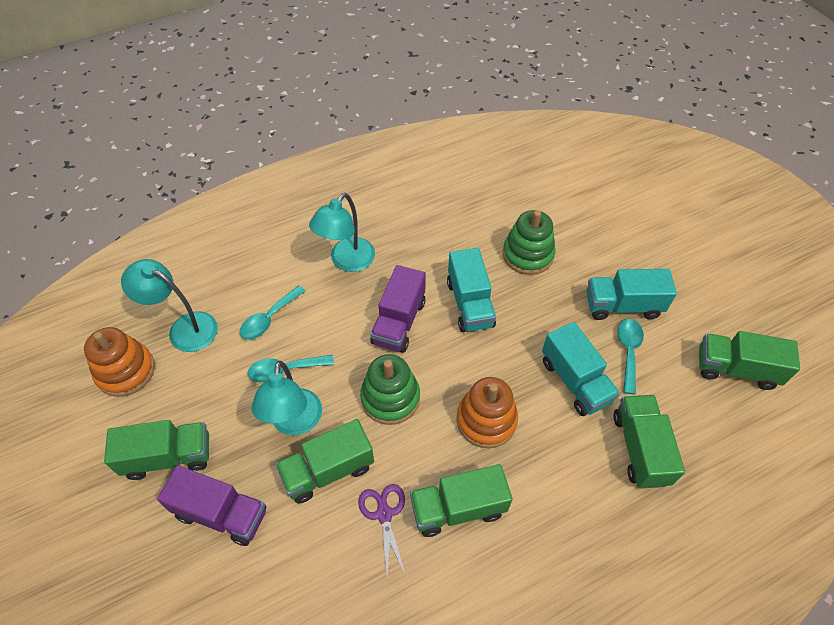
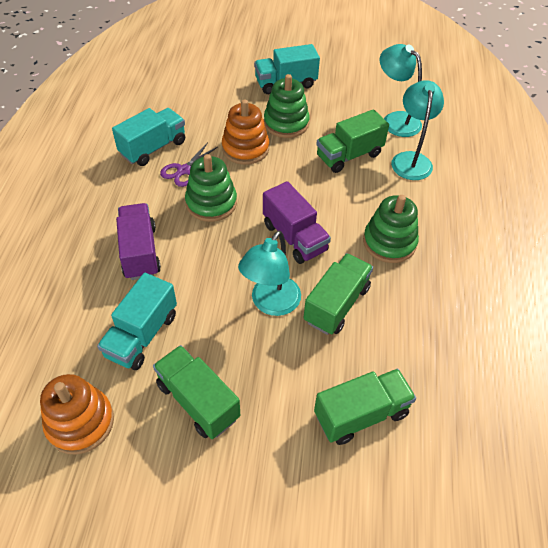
green stacking toy: [360,354,420,425] [503,210,556,275] = 2 -> [185,154,237,222] [264,74,310,138] [363,195,419,263] = 3
green truck: [104,420,209,480] [275,419,374,504] [410,464,512,537] [613,395,685,489] [699,331,800,390] = 5 -> [153,345,240,439] [303,253,373,335] [314,369,416,445] [316,109,389,173] = 4
turquoise spoon: [239,285,306,340] [248,355,334,383] [618,319,644,394] = 3 -> none = 0

